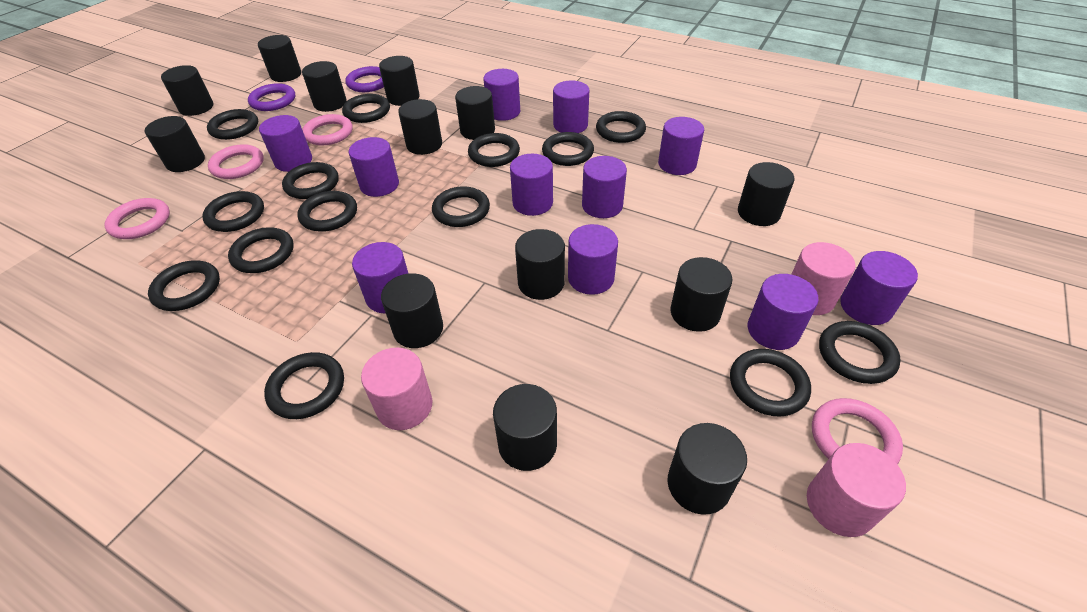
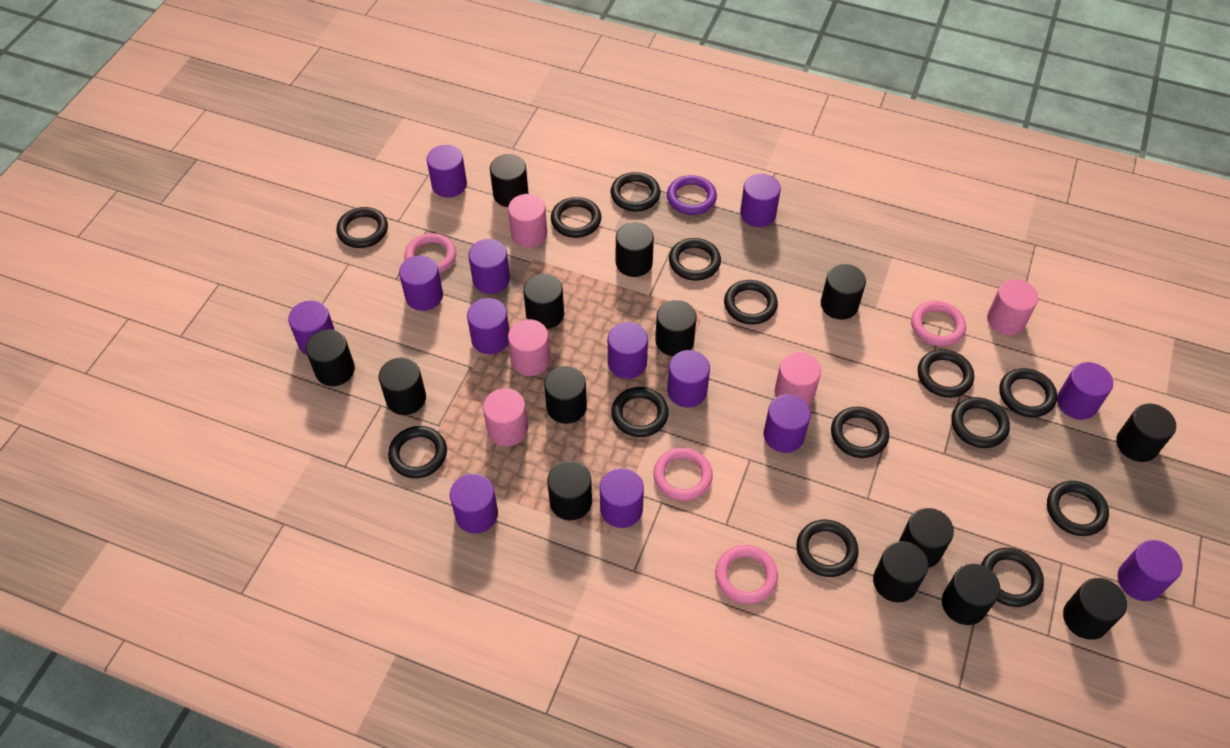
black cylinder: [145,116,205,172] [161,65,213,116] [258,35,301,82] [302,61,347,112] [379,56,420,106] [381,273,443,348] [398,99,442,155] [455,86,495,140] [493,384,557,471] [515,229,565,300] [668,423,747,515] [670,257,732,332] [738,162,794,226] = 13 -> [306,329,355,386] [379,358,426,415] [490,154,529,207] [523,273,564,329] [544,366,587,424] [547,461,592,520] [616,222,654,277] [655,300,697,356] [821,264,866,320] [873,541,928,602] [899,508,954,568] [942,564,1000,625] [1063,578,1127,640] [1116,404,1176,462] = 14
pink cylinder: [361,347,433,430] [791,242,856,315] [807,443,906,537] = 3 -> [483,388,528,446] [508,194,547,248] [508,319,550,376] [775,352,821,406] [987,279,1038,335] = 5
purple cylinder: [259,115,312,172] [348,137,399,197] [352,242,409,313] [483,69,520,121] [510,154,553,216] [553,81,589,133] [568,224,618,295] [582,156,627,218] [658,117,704,175] [747,274,818,350] [840,251,918,325] = 11 -> [288,300,335,355] [399,255,443,311] [427,145,467,198] [450,474,498,534] [467,298,509,354] [468,239,510,294] [600,468,644,528] [608,322,648,379] [667,350,710,407] [740,174,781,227] [764,394,811,453] [1057,362,1113,420] [1118,540,1183,601] = 13
purple ring: [248,83,295,111] [346,66,384,92] = 2 -> [667,175,717,215] = 1

